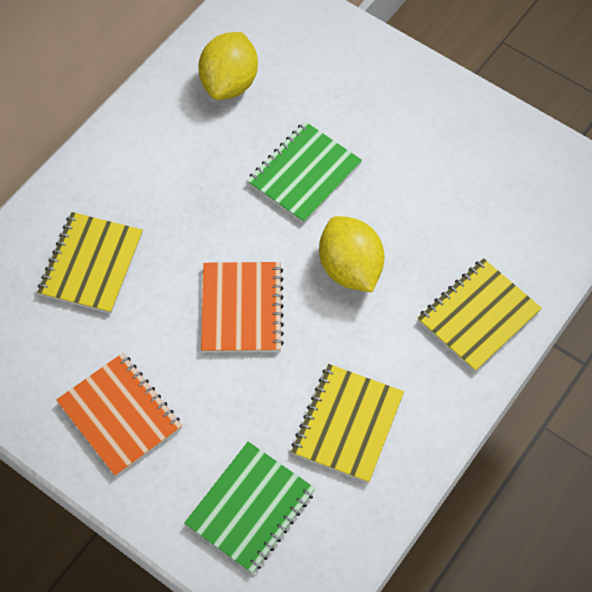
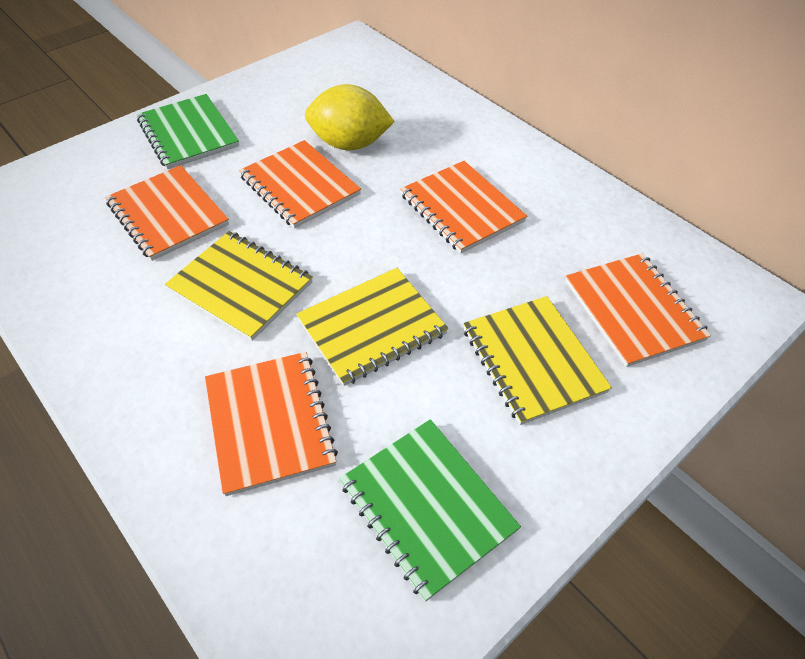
orange notebook: [56,353,182,477] [201,262,284,353] = 2 -> [105,165,229,261] [205,352,338,496] [239,140,361,228] [400,161,527,254] [565,253,711,367] = 5
yellow lemon: [199,32,258,100] [319,216,384,292] = 2 -> [305,84,395,150] = 1

